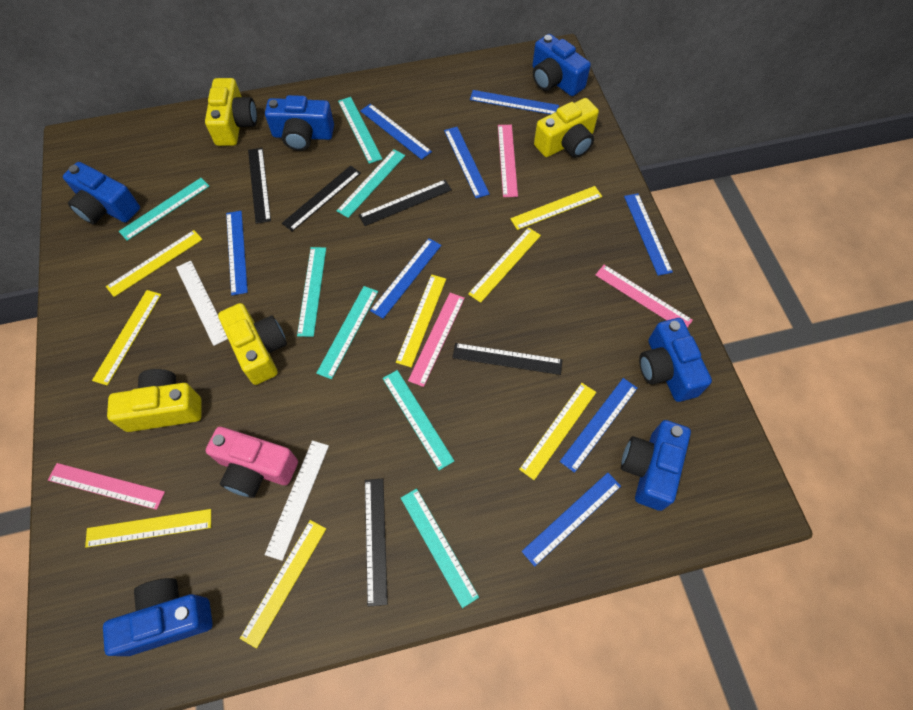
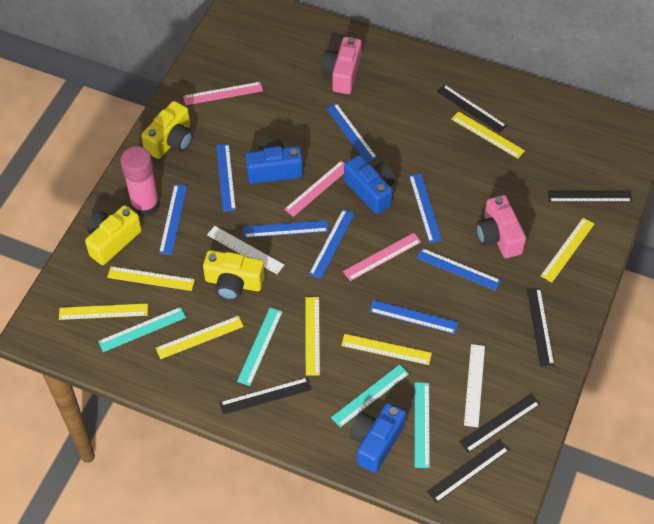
black ruler: [248,148,271,224] [282,165,361,232] [359,180,452,226] [365,479,388,607] [452,343,563,375] = 5 -> [220,378,312,415] [427,439,509,503] [437,84,507,133] [459,394,540,453] [527,288,554,366] [548,191,632,202] = 6
blue camera: [63,162,140,224] [103,578,213,656] [265,95,334,151] [533,34,591,96] [621,420,691,511] [639,318,712,402] = 6 -> [245,138,303,184] [344,155,395,214] [350,403,406,473] = 3
pink camera: [206,427,298,498] = 1 -> [321,37,362,94] [476,195,526,258] = 2
pink glue stick: none = 0 -> [120,146,160,217] = 1
pink ruler: [48,463,165,510] [408,293,465,387] [498,125,518,197] [595,265,693,328] = 4 -> [183,82,263,105] [284,160,345,217] [343,233,421,281] = 3
turquoise ruler: [119,178,210,241] [297,247,326,337] [316,286,378,379] [337,149,405,218] [338,97,382,164] [383,370,454,470] [401,488,479,608] = 7 -> [98,307,186,352] [237,308,283,386] [331,364,409,428] [415,382,430,468] = 4
yellow camera: [107,369,201,432] [205,78,257,146] [218,303,287,385] [534,98,599,158] = 4 -> [85,205,142,265] [141,101,193,159] [203,250,265,300] = 3
yellow ruler: [85,509,211,548] [92,290,161,386] [106,230,203,297] [240,520,326,649] [396,274,446,367] [468,227,541,303] [510,186,602,230] [519,383,596,480] = 8 -> [59,303,148,320] [107,266,195,291] [156,316,244,359] [305,297,320,376] [341,334,432,365] [452,111,525,159] [541,218,594,283] = 7

